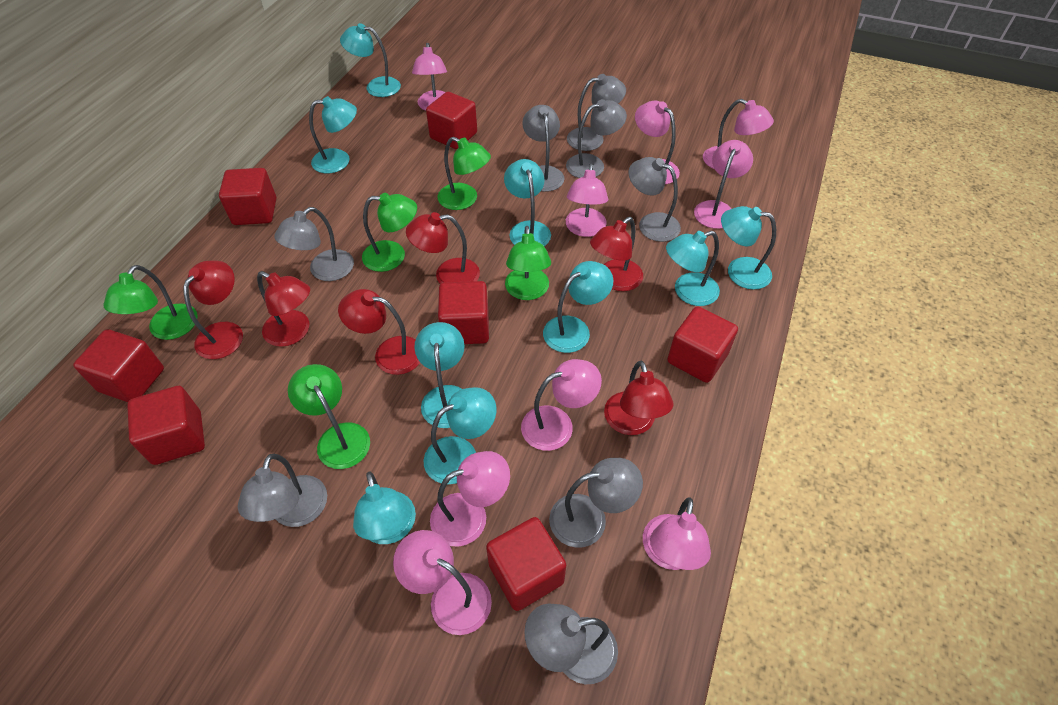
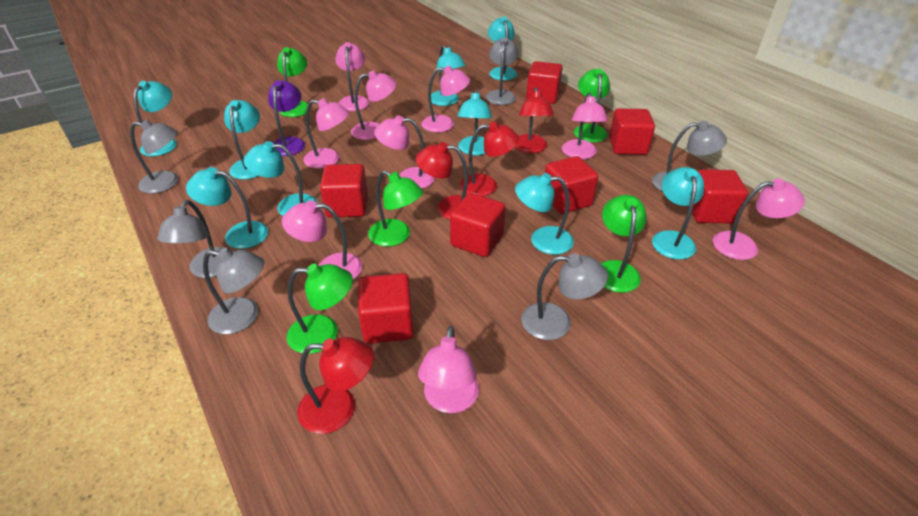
grey lamp: [238,454,327,527] [274,207,354,281] [522,105,564,192] [524,603,618,684] [549,458,643,548] [566,99,627,178] [567,74,626,151] [629,157,681,242] = 8 -> [130,120,178,194] [157,200,233,278] [203,248,265,334] [486,37,518,105] [521,253,608,340] [652,121,727,192] = 6
purple lamp: none = 0 -> [268,80,305,156] = 1
red lamp: [183,260,243,359] [257,271,310,347] [338,289,420,375] [406,212,480,284] [590,217,643,291] [604,361,673,435] = 6 -> [297,337,374,434] [416,142,468,220] [459,122,519,197] [515,87,554,153] = 4

